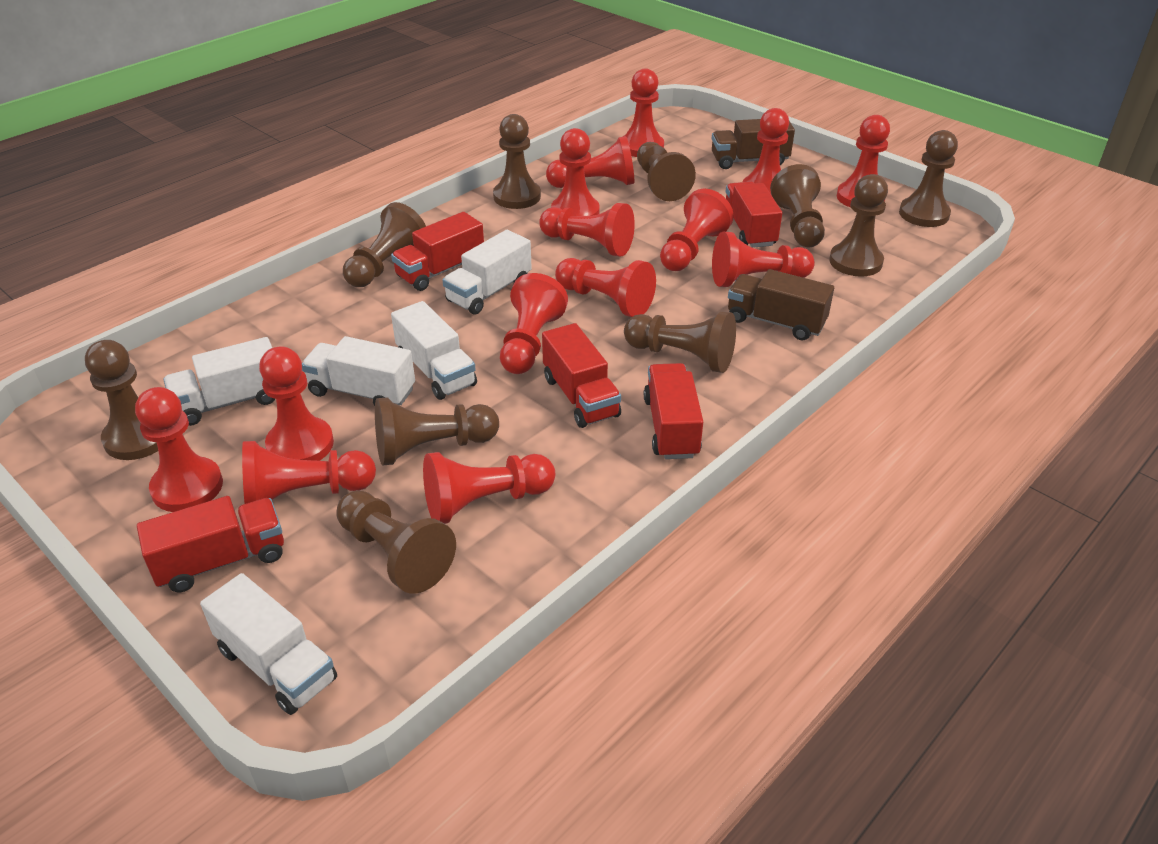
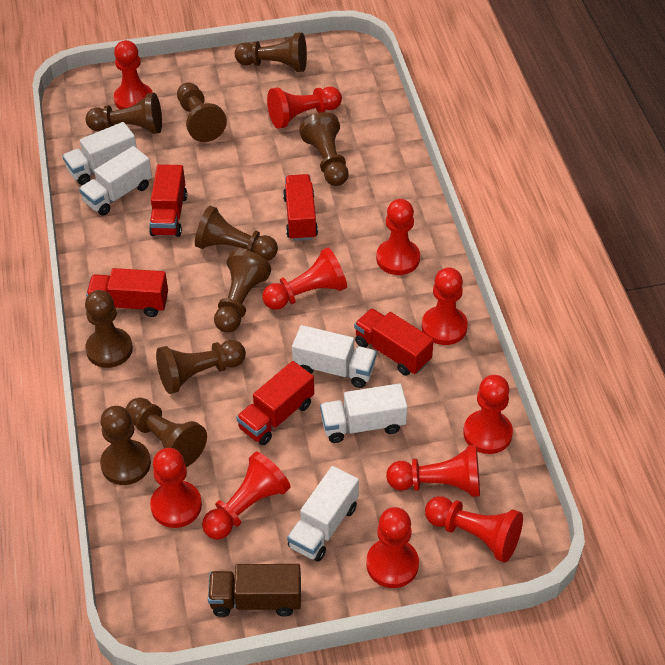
brown truck: [712,119,795,169] [728,269,834,341] = 2 -> [208,564,301,617] = 1
red pawn: [135,387,223,512] [242,441,376,504] [259,346,334,461] [423,452,555,524] [500,273,568,374] [539,203,635,257] [546,136,634,188] [551,128,600,216] [555,258,656,317] [623,68,664,157] [660,189,734,271] [712,232,815,287] [743,108,789,194] [837,115,890,207] = 14 -> [114,40,153,110] [150,448,202,528] [202,452,291,540] [262,248,347,310] [267,86,342,129] [366,507,419,588] [376,199,420,275] [386,445,480,497] [422,267,468,345] [425,496,523,563] [463,375,513,454] = 11

